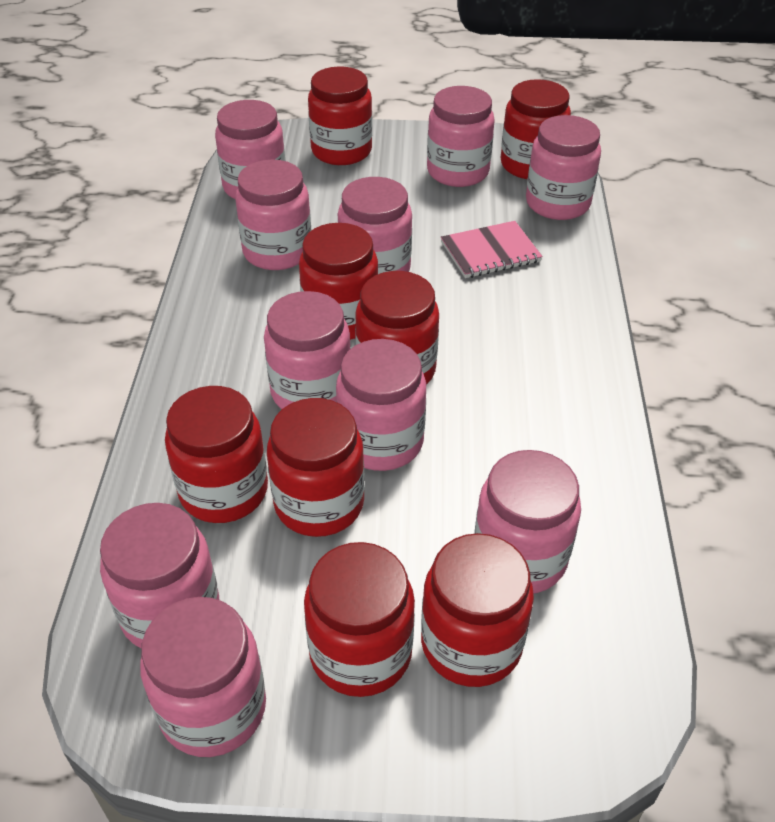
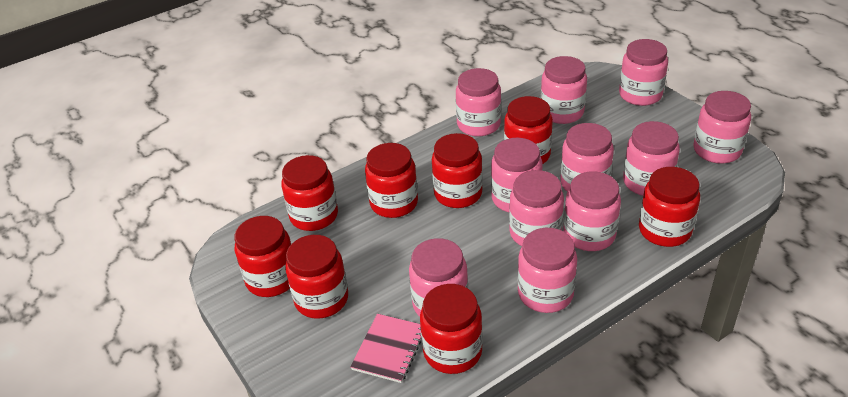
pink jar: [100,503,219,648] [140,597,266,757] [215,100,285,199] [235,160,311,270] [264,291,351,409] [336,339,426,471] [338,177,412,274] [427,86,495,187] [474,450,581,594] [526,115,601,220] = 10 -> [409,238,468,317] [456,68,501,136] [491,138,543,212] [509,170,564,246] [518,228,577,313] [541,56,587,124] [560,123,614,192] [563,171,621,251] [619,39,668,106] [623,121,680,196] [693,91,751,164] = 11

